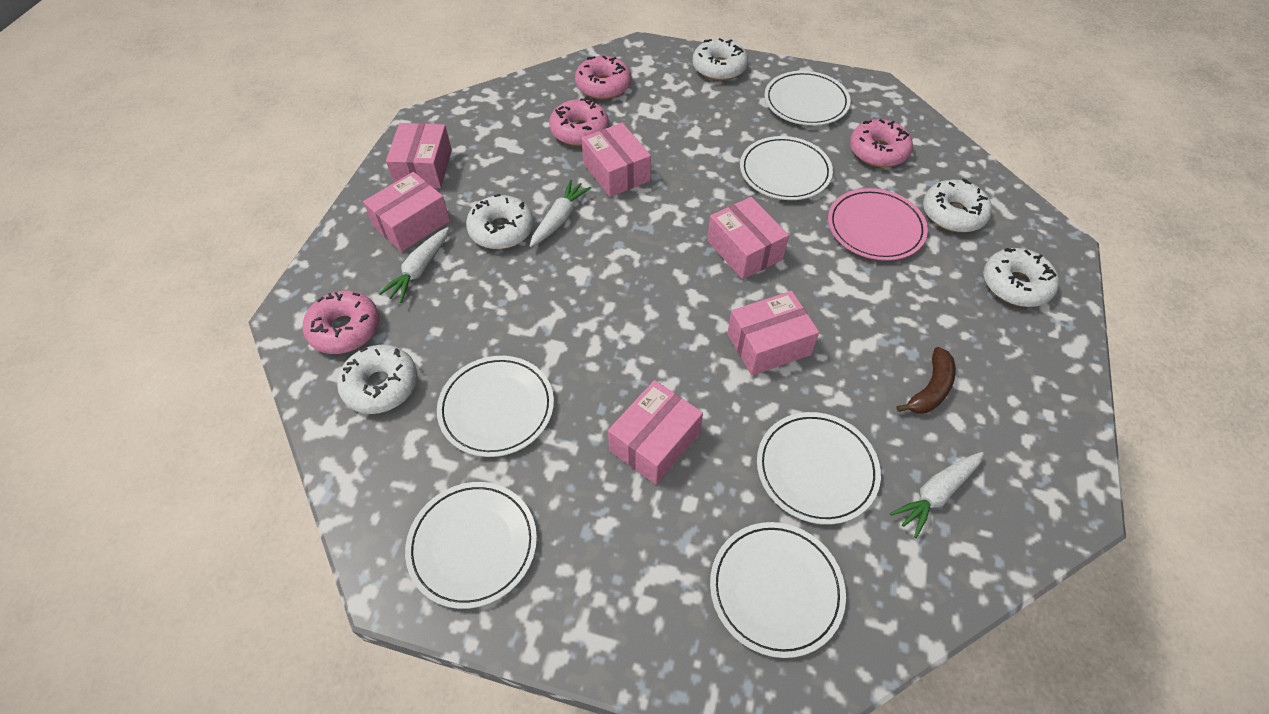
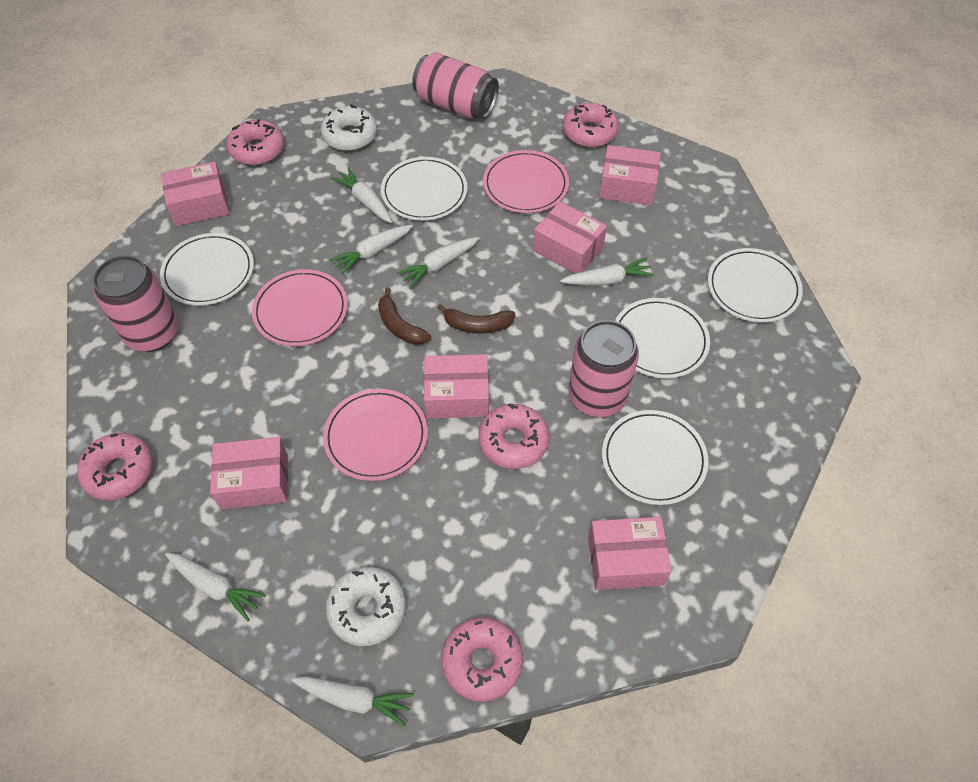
brown banana: [896,347,956,414] = 1 -> [378,287,431,345] [437,304,515,334] = 2
pink can: none = 0 -> [93,255,178,352] [412,52,499,119] [569,320,639,417] = 3
pink donut: [303,291,379,354] [549,99,609,146] [575,55,631,99] [850,119,913,167] = 4 -> [77,433,153,500] [226,119,284,165] [441,617,523,702] [479,403,549,469] [563,103,619,147] = 5
pink plate: [828,188,928,261] = 1 -> [252,269,348,346] [323,389,428,481] [483,150,569,213] = 3
white carrot: [379,227,449,303] [530,179,591,247] [890,452,984,538] = 3 -> [165,553,266,621] [291,676,414,726] [329,225,413,275] [331,167,392,223] [397,237,479,288] [560,257,654,285] = 6
white donut: [337,344,417,414] [466,194,534,249] [692,38,748,81] [923,179,992,232] [983,248,1059,307] = 5 -> [321,104,377,151] [326,567,406,646] = 2
white plate: [405,482,537,609] [437,356,554,457] [710,522,846,658] [740,136,833,200] [757,412,881,525] [764,71,851,126] = 6 -> [160,233,254,306] [381,157,467,221] [602,410,709,505] [615,298,710,378] [708,248,803,323] = 5

